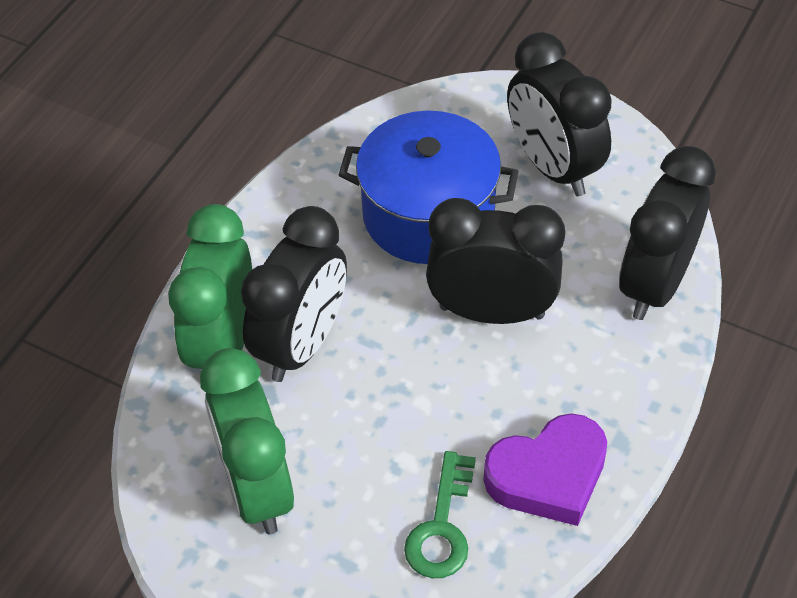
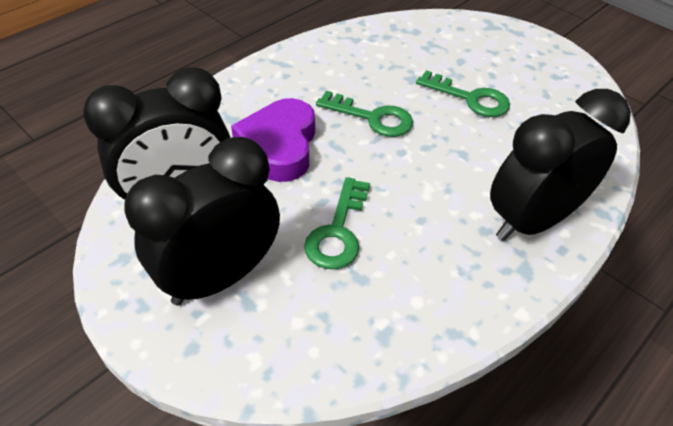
black clock: [241,206,347,382] [426,198,565,324] [507,32,612,196] [619,146,716,320] = 4 -> [83,67,230,200] [124,137,280,306] [490,89,631,241] = 3
blue pot: [339,111,519,264] = 1 -> none = 0
green clock: [168,204,252,369] [200,348,294,534] = 2 -> none = 0
green key: [404,451,476,578] = 1 -> [304,177,370,269] [316,91,413,137] [416,70,510,117] = 3

